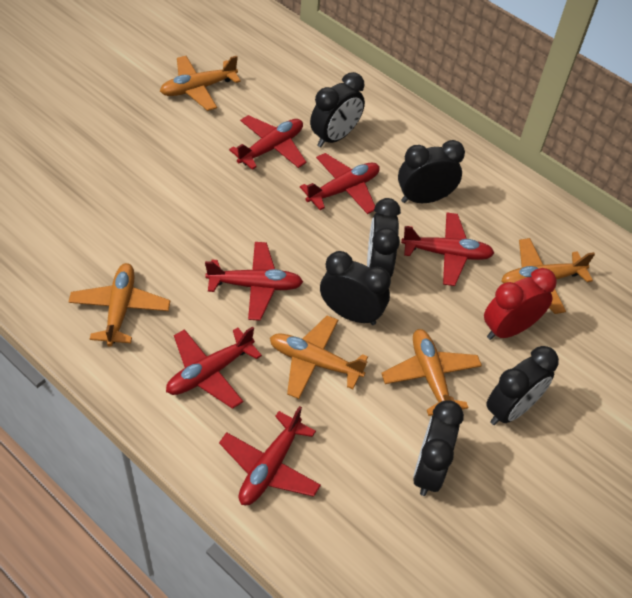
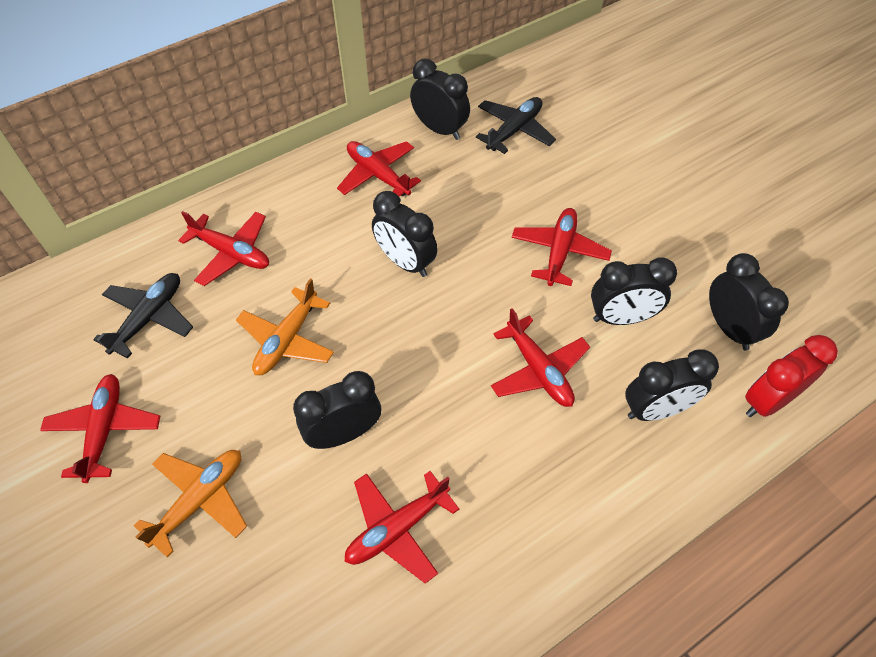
black plane: none = 0 -> [93,273,193,359] [476,97,556,154] = 2
orange plane: [68,263,170,347] [160,56,241,111] [270,315,368,399] [381,329,482,416] [501,238,595,314] = 5 -> [133,450,247,558] [236,278,334,375] = 2

